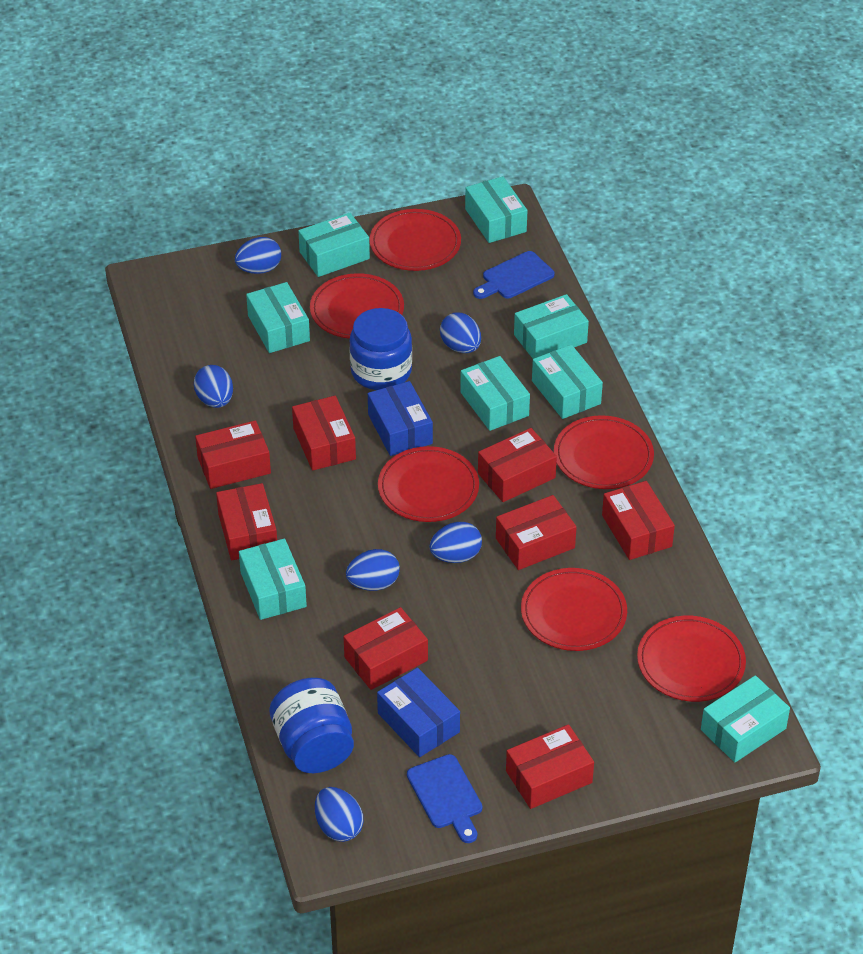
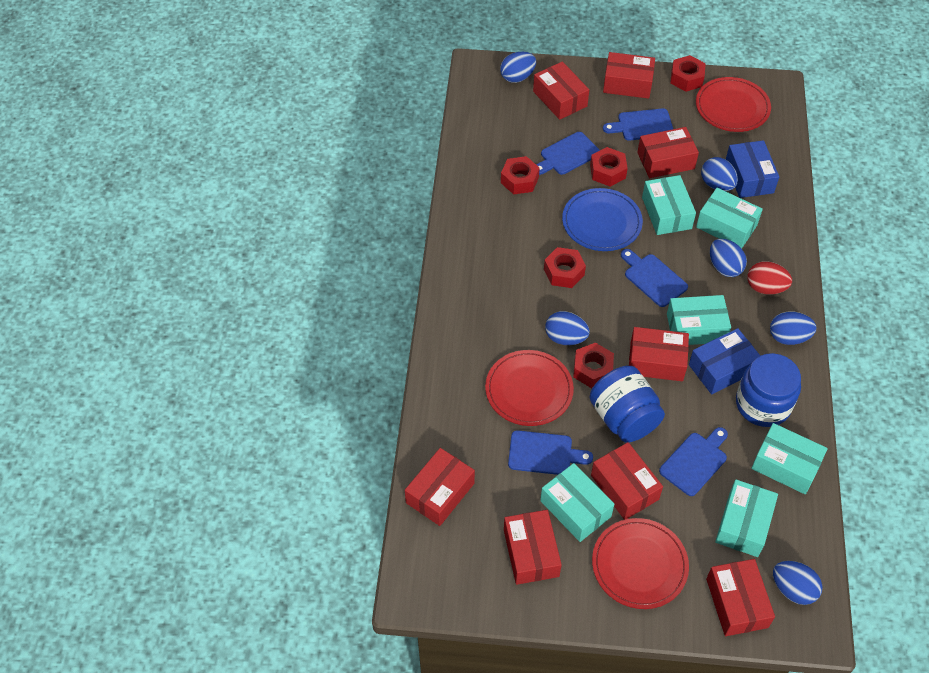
blue cutting board: [407,754,482,843] [473,251,555,299] = 2 -> [508,430,593,475] [536,132,600,175] [603,108,673,141] [621,249,688,307] [659,427,728,496] = 5
blue plate: none = 0 -> [562,188,643,251] = 1
red egg: none = 0 -> [747,261,792,294] = 1
red nut: none = 0 -> [501,156,540,194] [544,247,586,288] [573,343,614,388] [590,147,628,187] [670,55,706,92] = 5
red plate: [310,273,404,339] [370,209,461,271] [378,446,479,522] [521,568,627,651] [554,415,654,489] [637,616,746,702] = 6 -> [485,350,574,426] [592,518,689,609] [696,77,771,132] = 3
turquoise box: [239,538,307,620] [246,282,310,353] [298,213,370,277] [460,356,530,431] [465,176,527,243] [514,294,589,359] [532,345,603,419] [701,675,790,762] = 8 -> [540,463,614,542] [642,175,696,235] [667,295,731,345] [696,188,763,249] [715,479,778,557] [751,423,828,494] = 6

